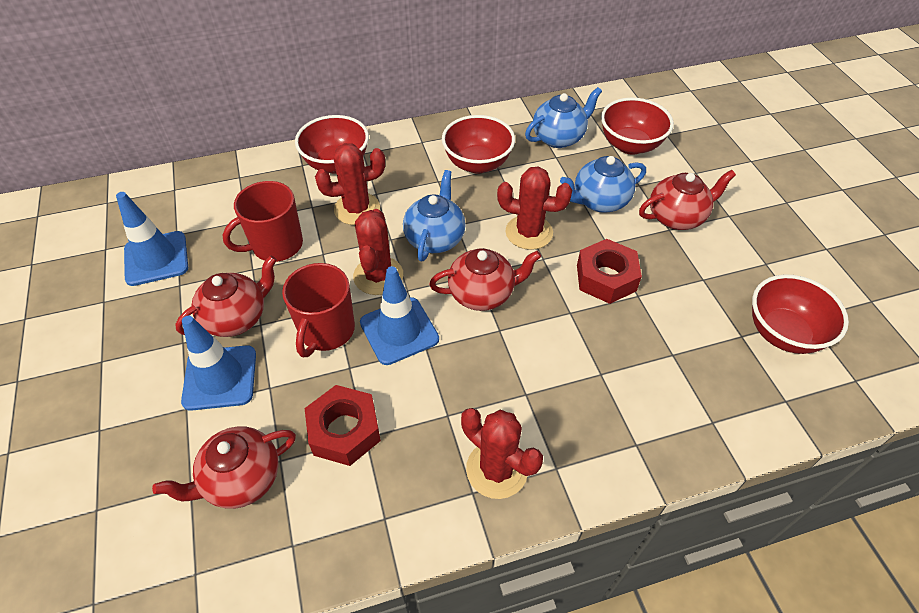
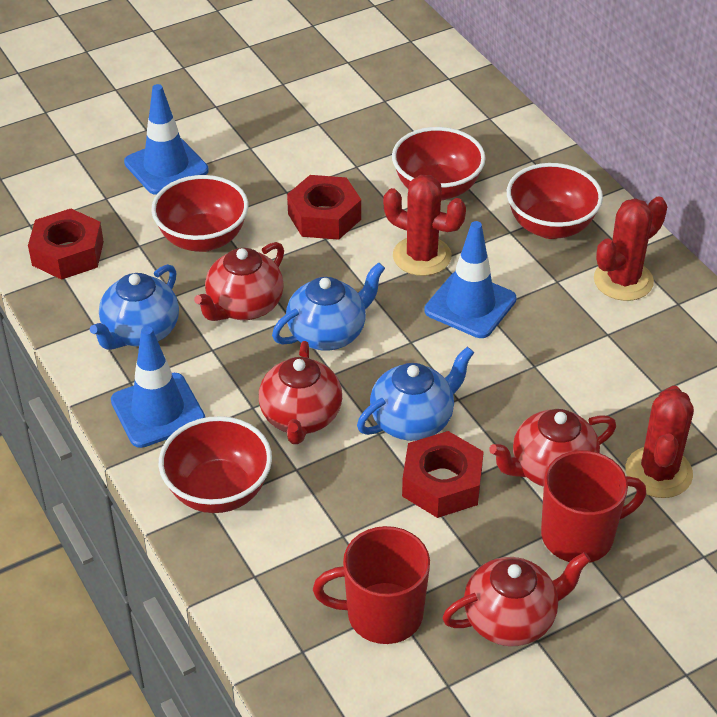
red cactus: [315,143,385,225] [353,209,403,295] [461,408,543,499] [497,166,572,250] = 4 -> [383,175,466,276] [594,196,667,301] [625,386,694,498] = 3
red nut: [305,385,381,466] [577,239,642,304] = 2 -> [28,209,104,280] [287,175,361,240] [402,431,484,518] = 3

